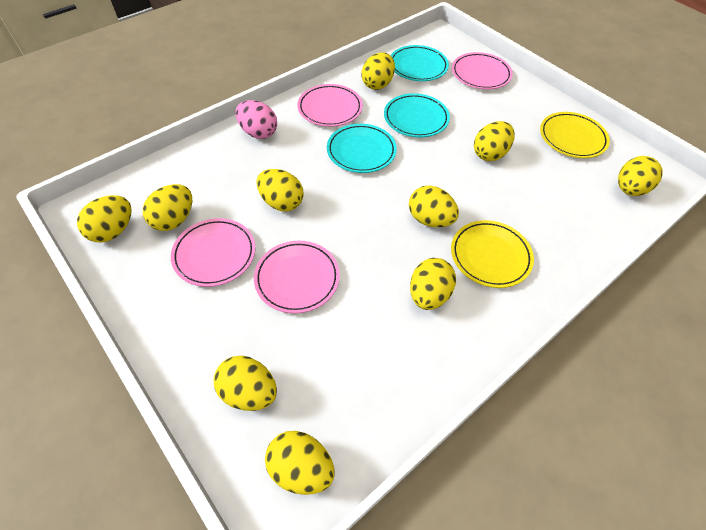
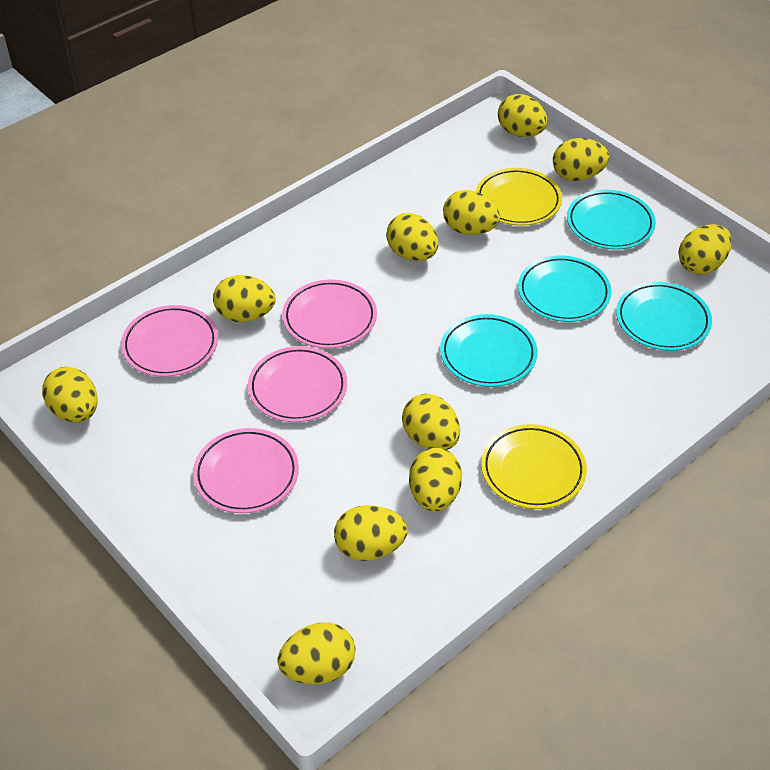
pink egg: [235,100,277,139] = 1 -> none = 0
turquoise plate: [327,124,397,173] [384,93,450,137] [391,45,449,81] = 3 -> [440,314,537,387] [518,256,611,322] [567,190,656,250] [616,282,712,351] = 4
yellow egg: [77,195,132,242] [143,184,192,231] [214,356,277,411] [256,169,304,212] [265,431,335,495] [362,52,395,90] [409,185,459,227] [410,258,456,310] [474,121,515,161] [618,156,663,196] = 10 -> [42,367,98,422] [213,275,276,322] [277,622,355,684] [334,505,408,561] [386,213,438,261] [402,394,460,450] [409,448,462,512] [443,190,500,235] [498,94,548,137] [553,138,609,181] [678,224,732,275] = 11

